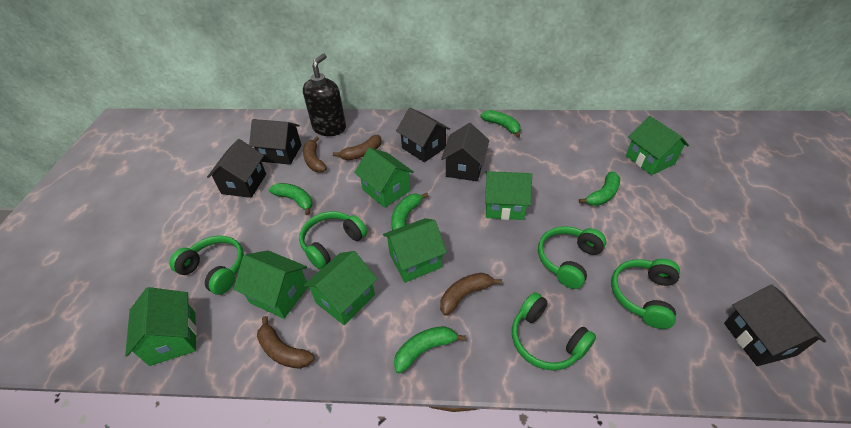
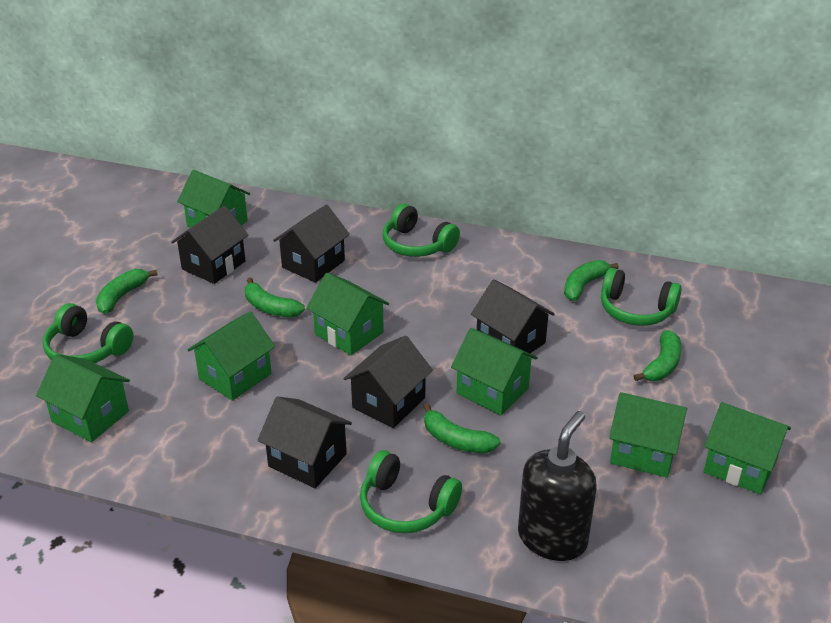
brown banana: [257,316,315,369] [303,136,327,172] [333,135,382,160] [440,273,502,316] = 4 -> none = 0
green headphones: [169,236,244,295] [299,211,367,269] [512,292,596,371] [538,226,606,289] [611,259,680,329] = 5 -> [43,303,133,363] [360,450,462,533] [383,204,460,257] [601,268,682,326] = 4

